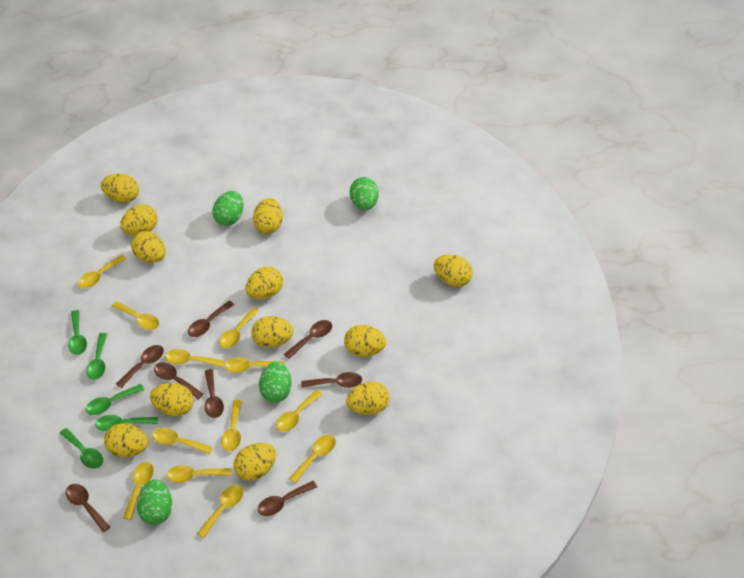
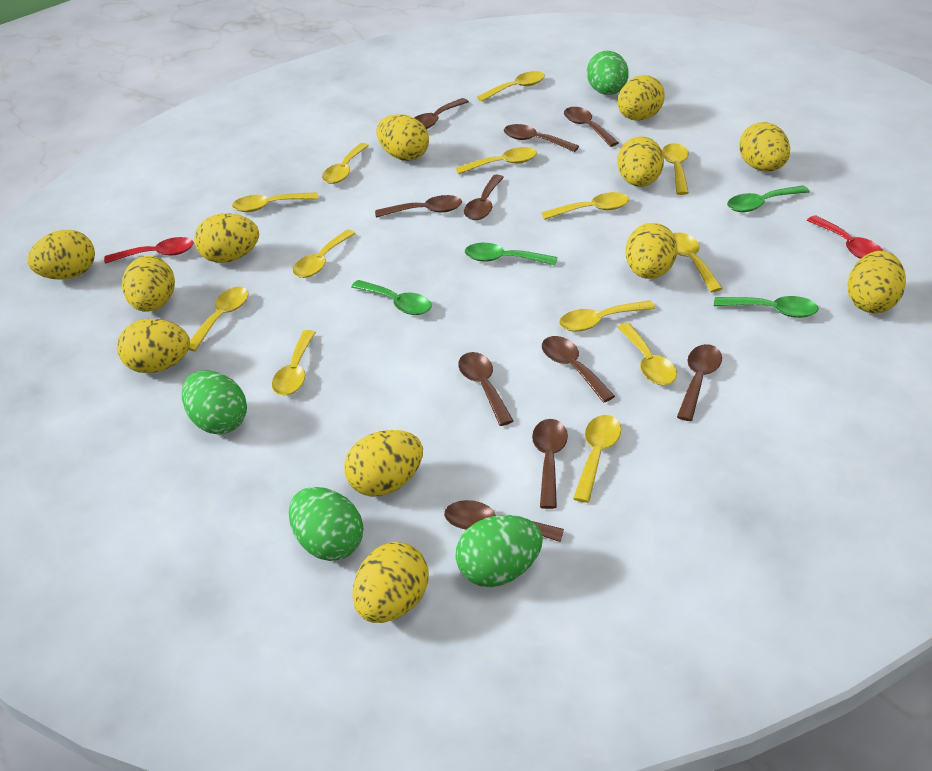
brown spoon: [66,484,110,532] [116,345,164,388] [154,362,203,399] [188,301,234,337] [204,369,224,418] [258,481,317,516] [284,320,332,359] [301,372,362,388] = 8 -> [375,195,462,218] [414,98,469,129] [444,500,564,542] [458,352,514,426] [464,175,504,220] [504,124,579,152] [532,419,568,509] [542,336,615,403] [564,107,619,147] [677,344,722,421] = 10
green spoon: [60,428,103,469] [68,310,87,355] [85,384,144,415] [86,333,107,380] [95,415,158,431] = 5 -> [351,280,432,315] [465,243,557,265] [714,296,819,318] [727,185,810,212] = 4
red spoon: none = 0 -> [104,237,194,264] [807,215,883,259] = 2
yellow spoon: [78,255,127,288] [111,301,159,330] [123,462,154,520] [152,428,213,454] [165,349,225,367] [167,465,231,483] [197,485,244,538] [219,308,259,348] [221,400,242,451] [224,357,285,373] [276,390,323,432] [289,435,336,483] = 12 -> [188,287,249,351] [232,192,318,212] [272,330,316,395] [293,230,356,278] [322,143,369,184] [456,147,537,174] [477,71,545,102] [541,192,629,220] [559,300,655,332] [573,415,621,503] [618,323,677,385] [662,143,689,195] [673,232,723,292] = 13

